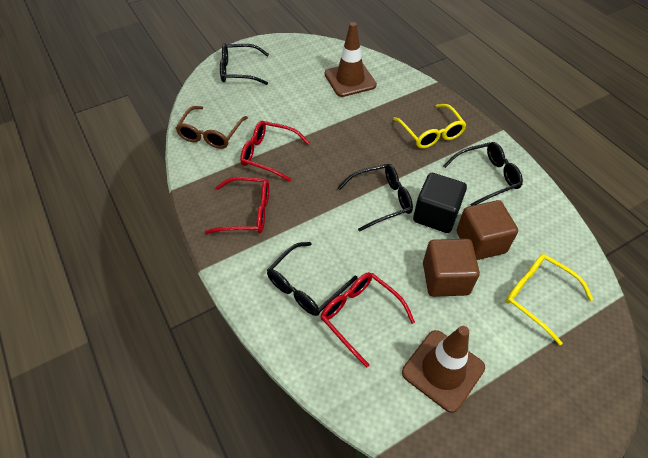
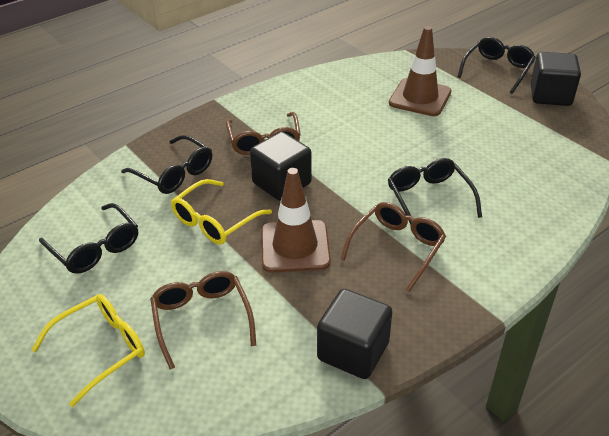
black cube: [413,173,467,233] = 1 -> [250,132,312,201] [317,289,392,379] [530,52,581,106] = 3
brown cube: [423,239,480,297] [457,200,518,260] = 2 -> none = 0
brown glasses: [176,106,248,149] = 1 -> [150,271,256,370] [226,112,301,155] [340,202,446,292] = 3
red glasses: [204,177,269,234] [240,121,310,182] [320,272,415,368] = 3 -> none = 0

